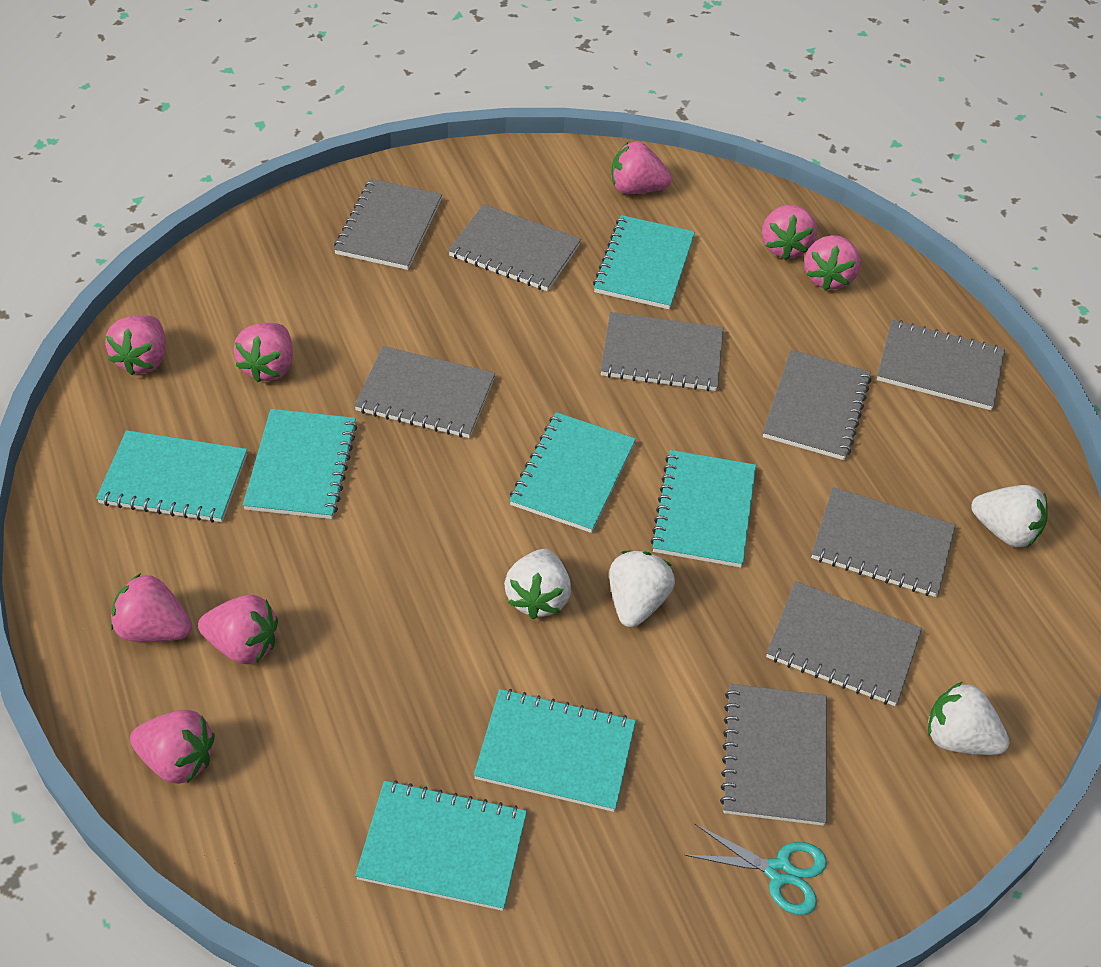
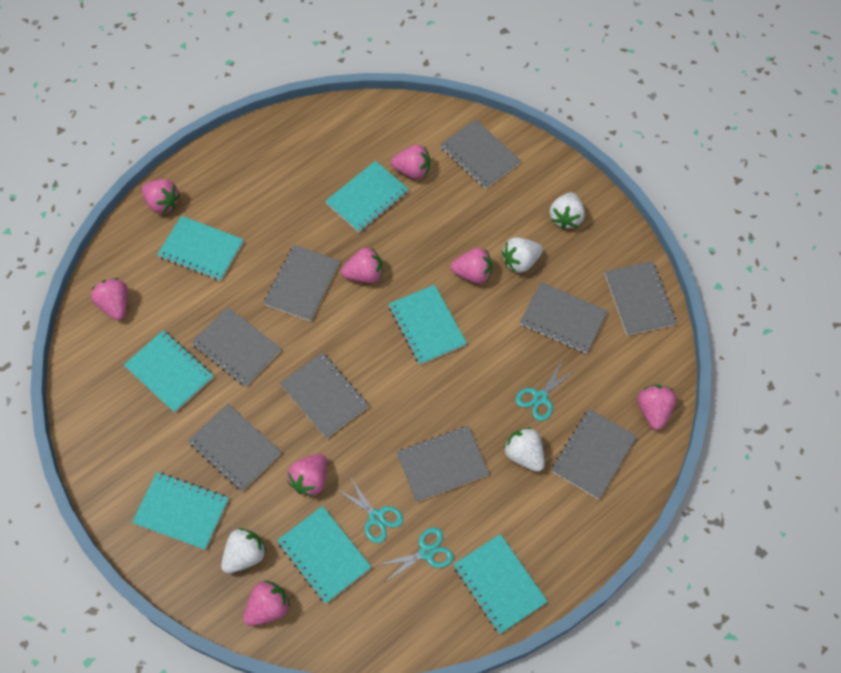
turquoise scissors: [685,824,827,915] = 1 -> [337,477,403,543] [378,527,454,583] [515,361,577,421] = 3

